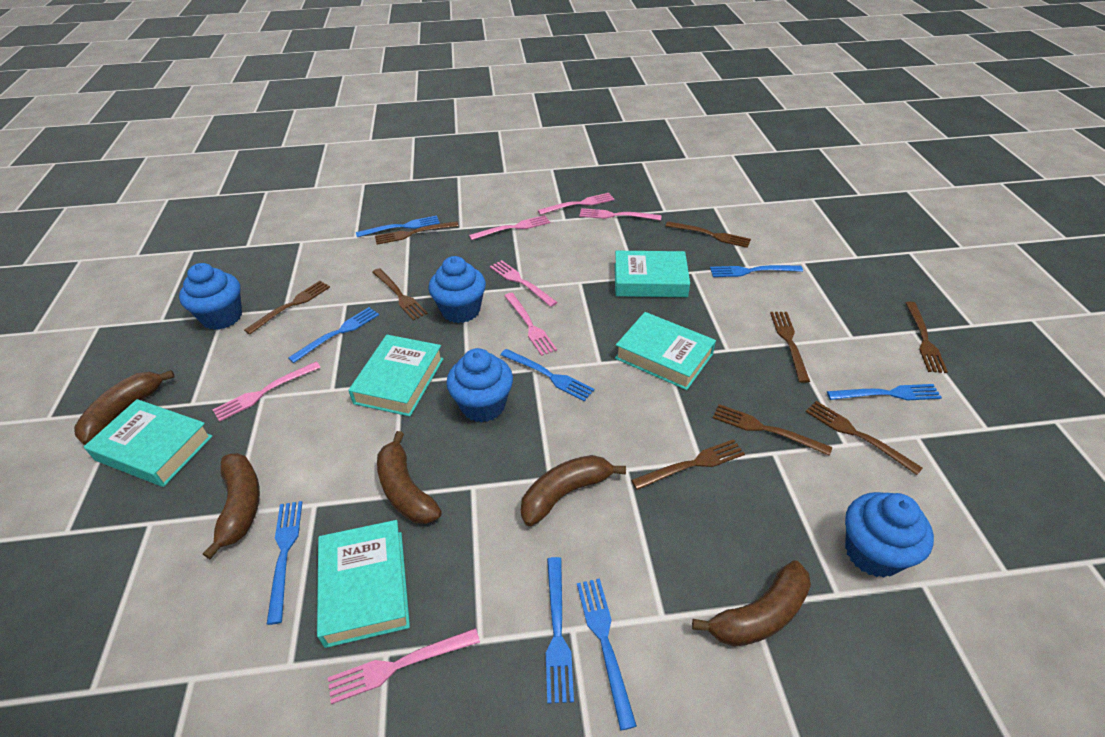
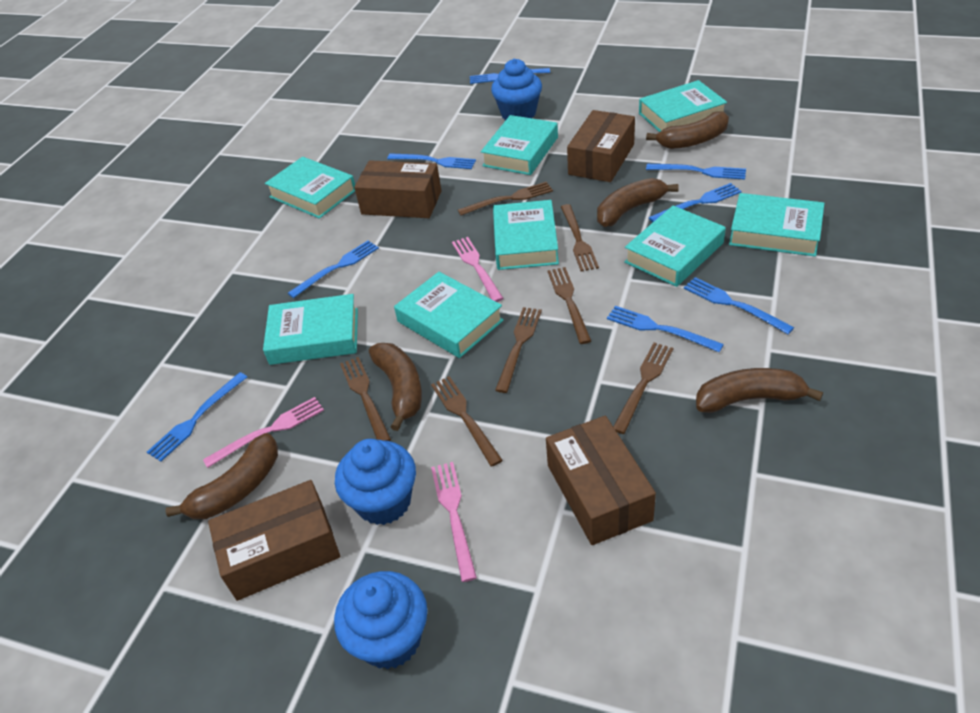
blue cupcake: [179,263,242,330] [429,256,486,323] [446,348,513,423] [845,492,934,578] = 4 -> [334,571,427,669] [335,439,416,525] [491,59,542,120] = 3
brown box: none = 0 -> [208,480,340,601] [354,160,441,218] [546,416,656,545] [567,110,635,182] = 4
brown fork: [244,281,330,334] [372,268,428,320] [375,221,459,245] [631,439,745,490] [666,221,751,248] [713,404,832,456] [770,312,810,383] [806,401,923,475] [906,302,948,373] = 9 -> [340,357,391,441] [431,376,503,467] [458,182,553,216] [495,307,542,393] [548,267,591,344] [561,204,599,272] [613,343,673,434] = 7
pink fork: [213,361,321,422] [328,628,480,704] [469,215,550,240] [490,260,558,307] [504,293,557,356] [538,193,615,215] [579,208,662,220] = 7 -> [203,397,324,468] [431,462,477,582] [452,237,504,302] = 3
turquoise book: [84,399,213,487] [317,520,410,648] [348,335,444,416] [615,251,690,297] [615,312,716,390] = 5 -> [263,294,358,365] [265,157,355,219] [394,272,504,358] [481,115,558,175] [493,200,559,270] [624,206,726,287] [639,80,727,132] [729,193,824,257] = 8

